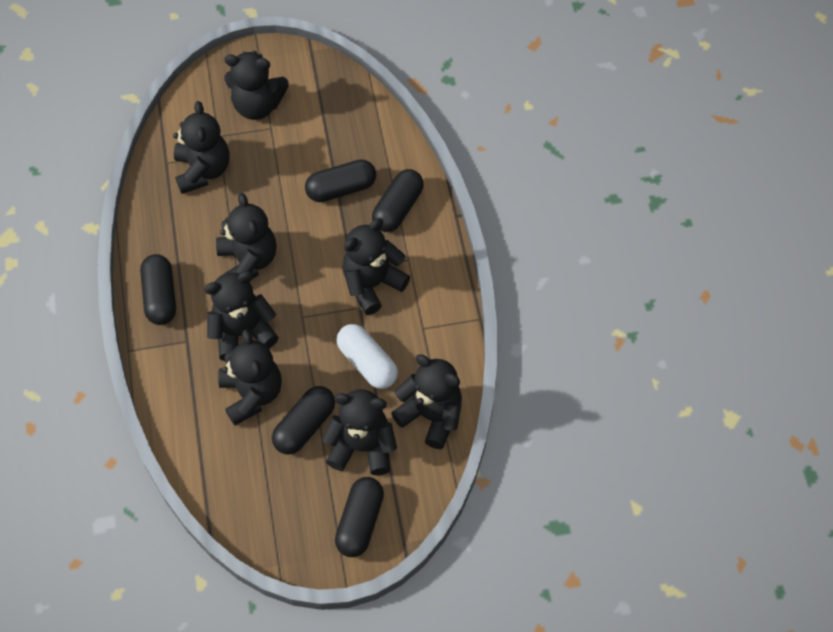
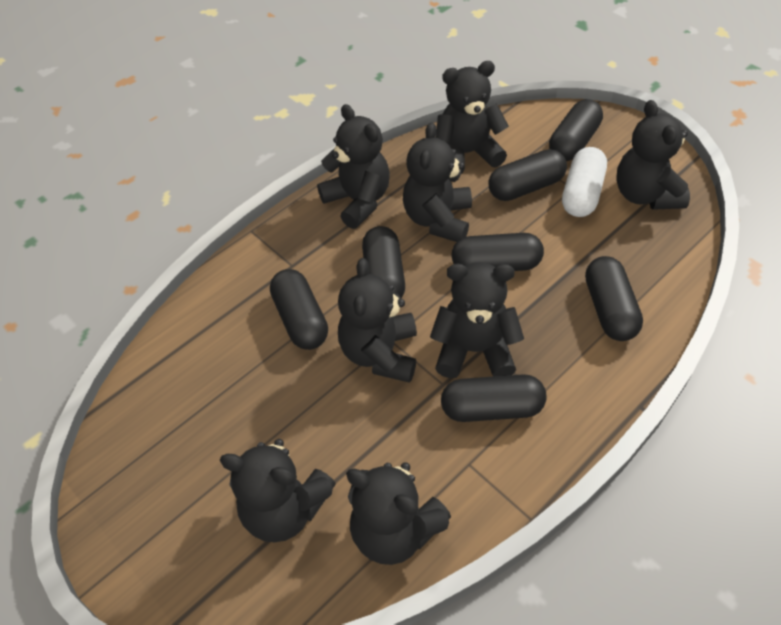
black capsule: [140,254,176,325] [272,386,335,455] [305,159,376,202] [335,477,384,557] [372,169,424,232] = 5 -> [270,269,328,350] [362,226,405,298] [441,374,547,422] [452,233,544,271] [488,149,567,201] [549,99,603,161] [585,256,643,341] = 7

